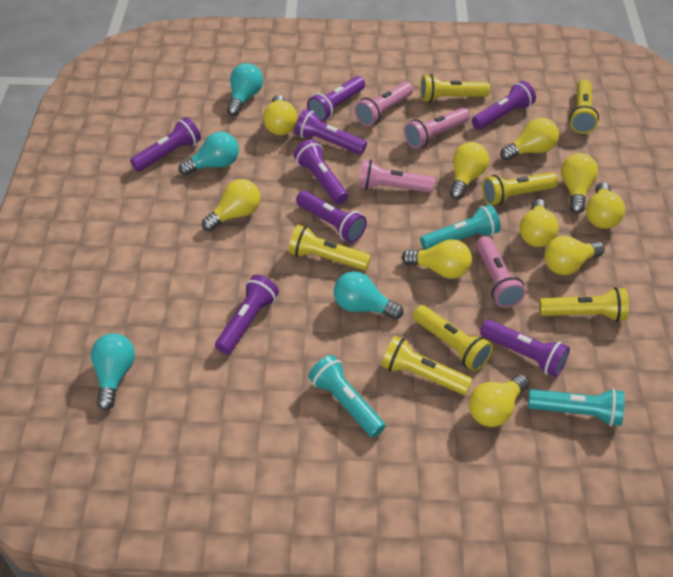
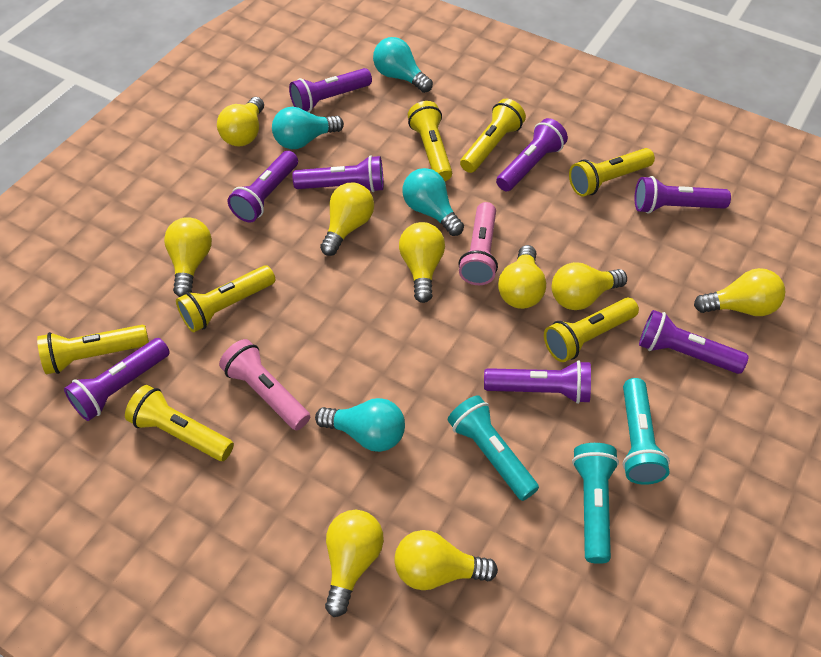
pink flashlight: [355,82,413,127] [358,160,435,193] [404,108,470,149] [476,236,526,307] = 4 -> [219,339,310,430] [458,202,498,285] = 2
yellow light bulb: [202,179,260,231] [263,95,297,135] [402,239,472,279] [450,142,489,199] [469,374,529,427] [500,118,559,161] [520,199,559,247] [544,236,605,275] [561,153,598,214] [586,182,625,229] = 10 -> [164,217,212,297] [217,97,264,147] [320,182,374,256] [325,510,384,617] [394,530,498,590] [399,222,445,303] [498,245,546,309] [552,262,627,310] [694,268,785,316] = 9

